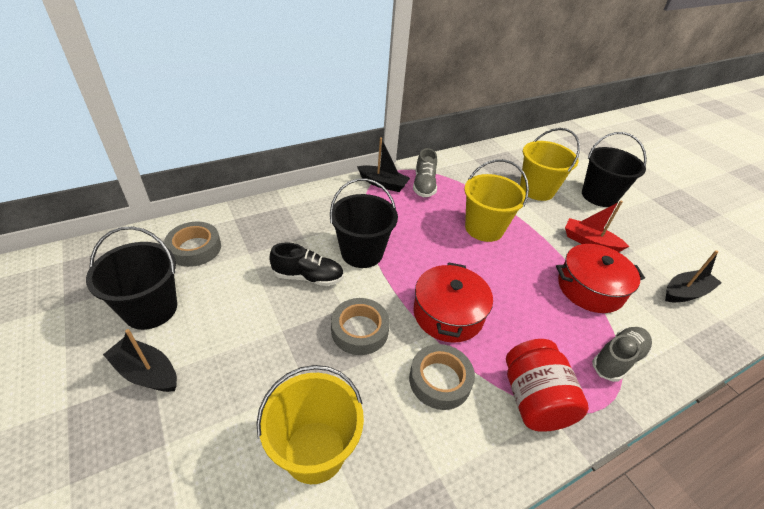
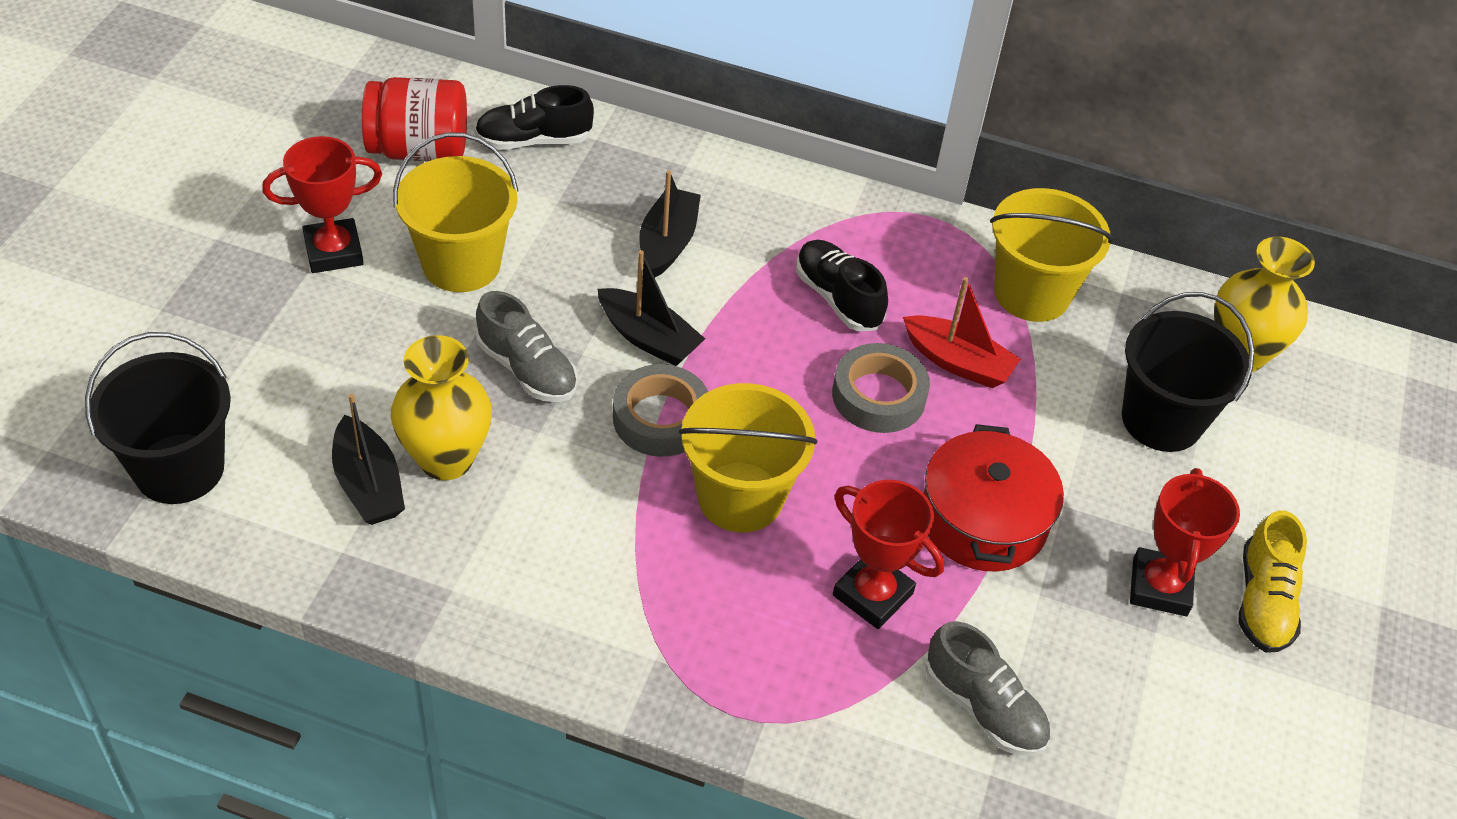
black bucket: [86,226,177,330] [330,178,398,268] [582,132,647,207] = 3 -> [85,332,231,504] [1122,292,1254,452] = 2
black shoe: [269,242,344,286] = 1 -> [475,85,594,150] [796,240,888,331] = 2
grey tape: [164,222,221,267] [331,298,390,355] [409,344,475,410] = 3 -> [613,364,708,457] [832,343,930,433] = 2
red pot: [414,262,493,343] [556,244,645,313] = 2 -> [924,424,1064,571] = 1
red trophy: none = 0 -> [262,136,382,273] [833,480,944,629] [1130,468,1240,616] = 3
yellow shoe: none = 0 -> [1239,510,1307,653] = 1
yellow vase: none = 0 -> [391,335,492,480] [1214,237,1315,372] = 2

